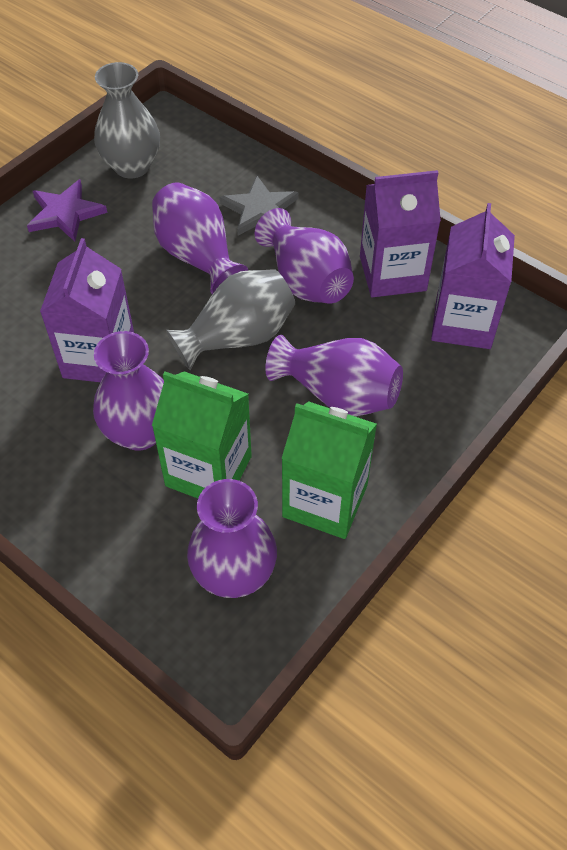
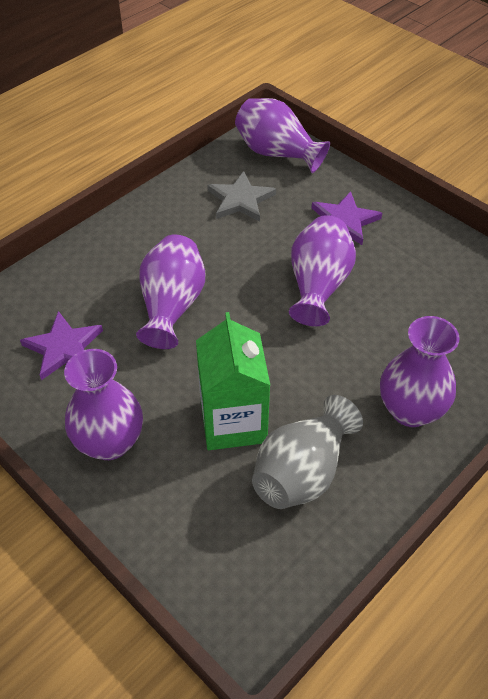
green carton: [152,371,252,498] [281,401,377,539] = 2 -> [196,312,270,450] = 1
grey vase: [94,62,160,179] [166,269,295,370] = 2 -> [252,395,363,509] = 1
purple carton: [40,238,134,382] [360,170,441,297] [431,203,515,349] = 3 -> none = 0
purple star: [27,179,107,242] = 1 -> [20,311,103,380] [312,191,382,245] = 2

